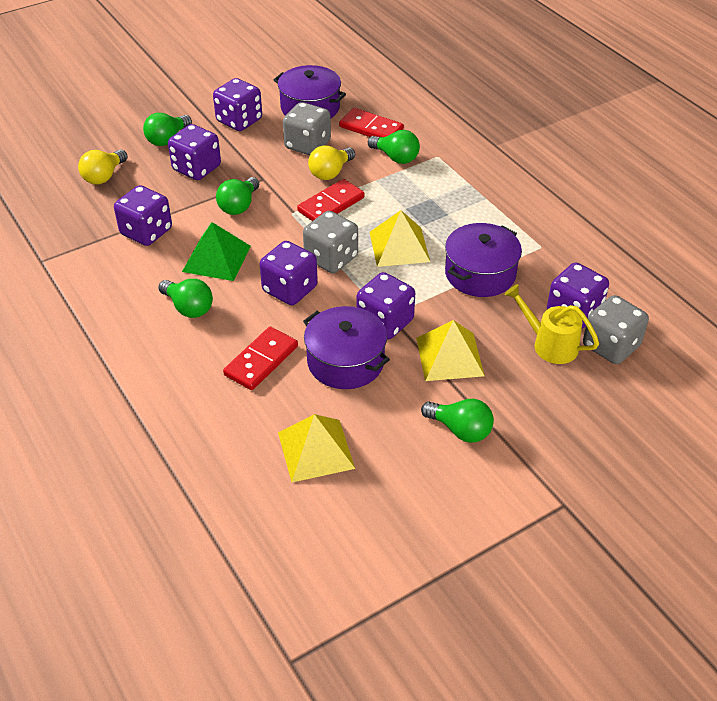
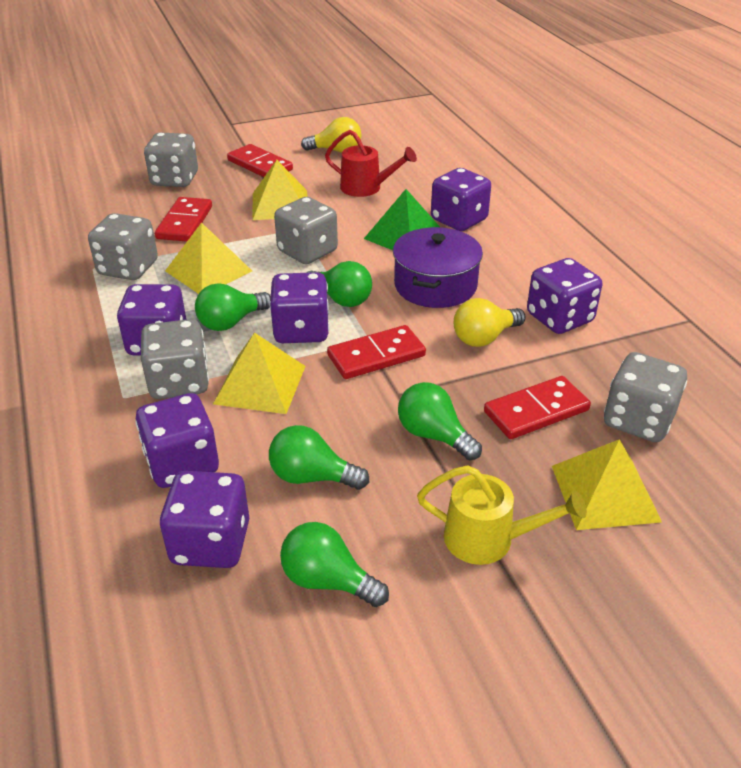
grey dice: [283,102,331,155] [303,211,358,273] [583,295,649,364] = 3 -> [88,213,158,280] [141,319,209,399] [144,132,198,187] [274,197,338,264] [604,352,687,442] = 5
purple pot: [274,65,346,119] [303,306,390,389] [445,223,522,297] = 3 -> [393,227,483,308] = 1
red domino: [223,327,298,390] [297,179,365,221] [339,108,404,137] = 3 -> [155,197,212,242] [227,144,293,177] [327,325,426,379] [484,376,591,439] = 4
red watering can: none = 0 -> [325,130,417,197] = 1
yellow pyramid: [278,414,355,482] [370,210,430,267] [416,320,485,381] = 3 -> [165,222,252,294] [213,333,306,414] [252,160,308,220] [552,439,662,530] = 4

